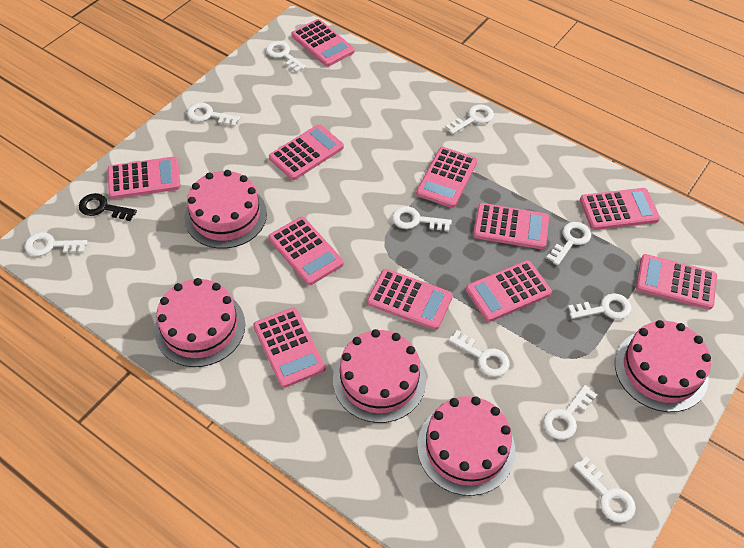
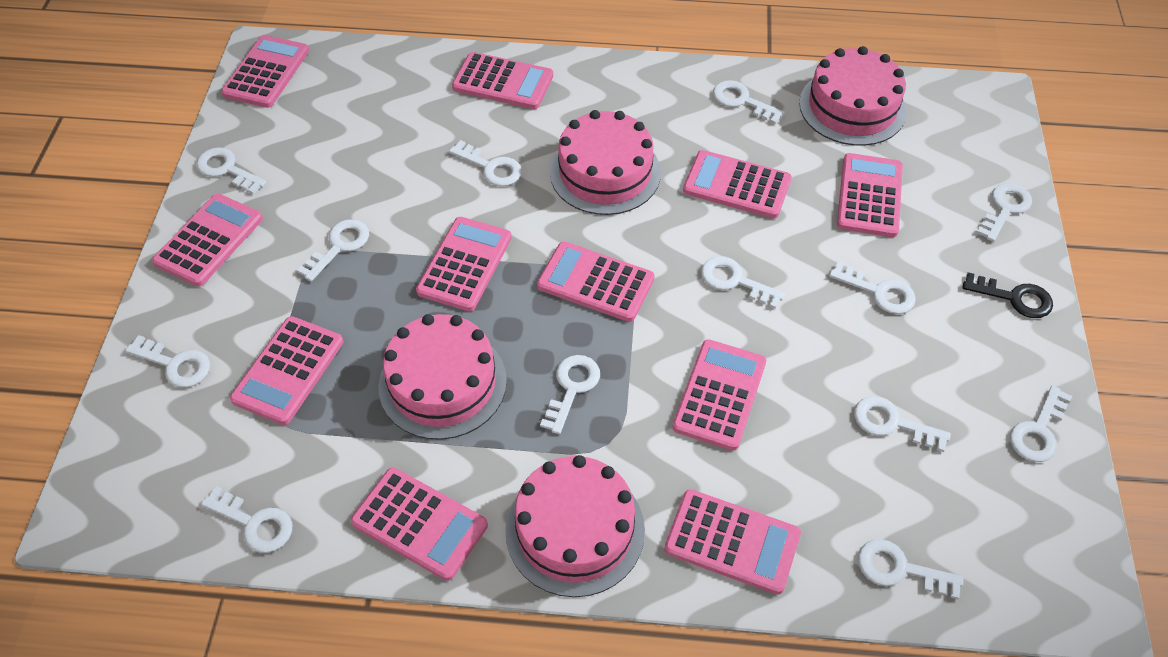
pink cake: [154,278,245,367] [185,170,267,249] [333,329,426,423] [417,396,516,496] [615,320,711,412] = 5 -> [379,314,507,440] [505,455,645,597] [550,110,661,215] [799,46,907,146] = 4
white key: [25,232,88,256] [187,103,240,127] [266,41,306,73] [392,206,452,232] [445,104,494,134] [448,330,510,377] [543,385,597,440] [546,222,591,265] [568,293,632,320] [574,457,636,523] = 10 -> [125,335,210,387] [196,147,267,194] [201,486,293,553] [297,219,369,281] [449,140,522,186] [540,355,600,434] [701,256,785,309] [713,80,785,124] [829,262,916,314] [854,396,951,452] [858,539,964,599] [976,183,1032,242] [1010,385,1072,462] = 13

